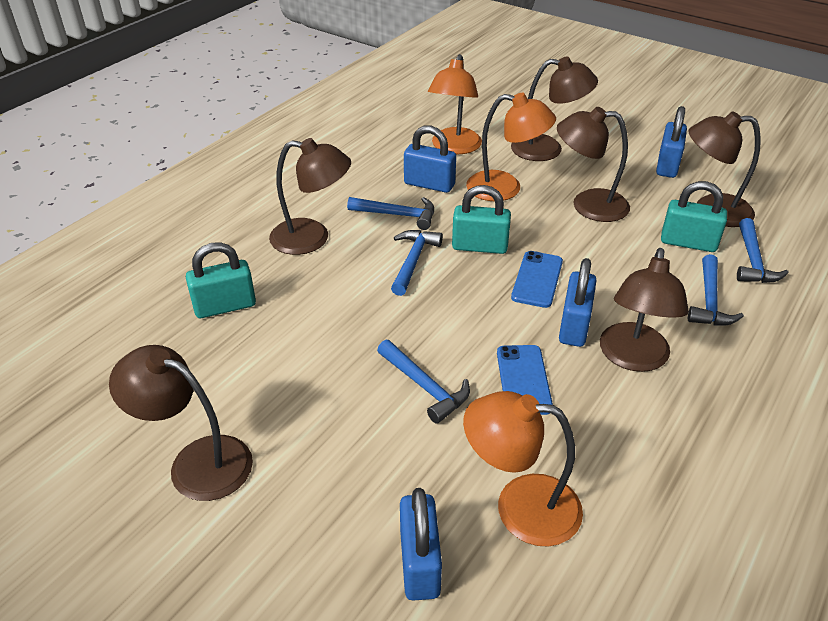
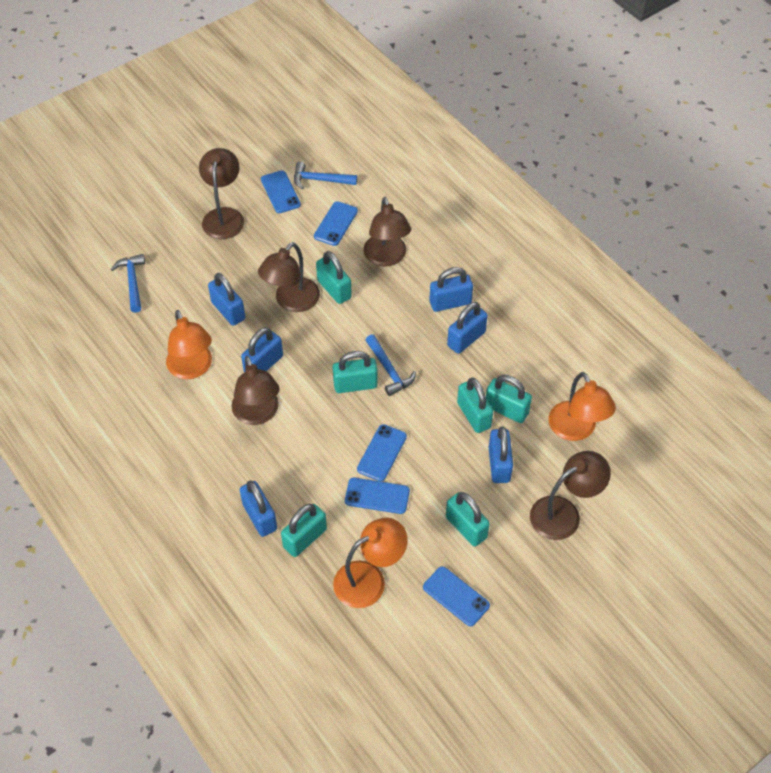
blue hammer: [347,197,434,230] [377,340,470,424] [391,230,443,296] [688,254,744,326] [737,218,789,283] = 5 -> [111,254,145,313] [294,162,357,189] [365,334,416,396] = 3
blue padlock: [400,488,442,601] [404,126,456,193] [559,258,596,347] [656,106,687,178] = 4 -> [208,273,245,326] [240,481,277,537] [241,327,283,372] [429,267,473,312] [447,302,488,354] [489,427,513,483] = 6
blue phone: [497,345,553,415] [511,251,563,308] = 2 -> [261,170,301,213] [314,201,358,246] [345,478,410,514] [357,424,407,481] [423,566,490,626] = 5
brown lamp: [109,345,253,501] [269,138,351,255] [511,57,598,161] [557,107,630,222] [600,248,689,372] [688,111,761,227] = 6 -> [199,148,244,239] [231,356,280,425] [258,242,320,312] [363,196,411,267] [530,451,611,540] = 5
turquoise padlock: [186,242,256,318] [452,185,511,254] [661,181,727,252] = 3 -> [281,504,327,557] [316,251,352,304] [333,351,378,393] [446,492,490,547] [457,378,493,433] [486,375,532,423] = 6

